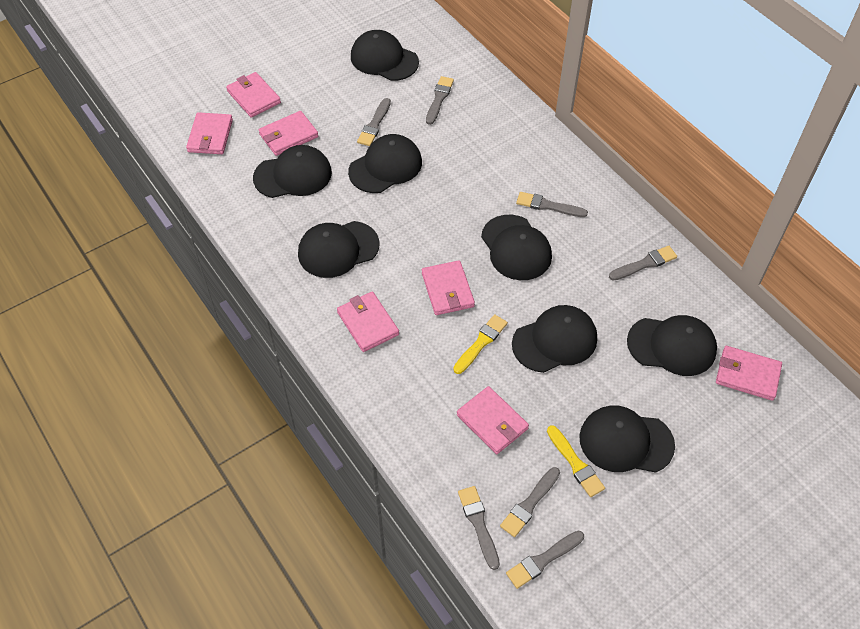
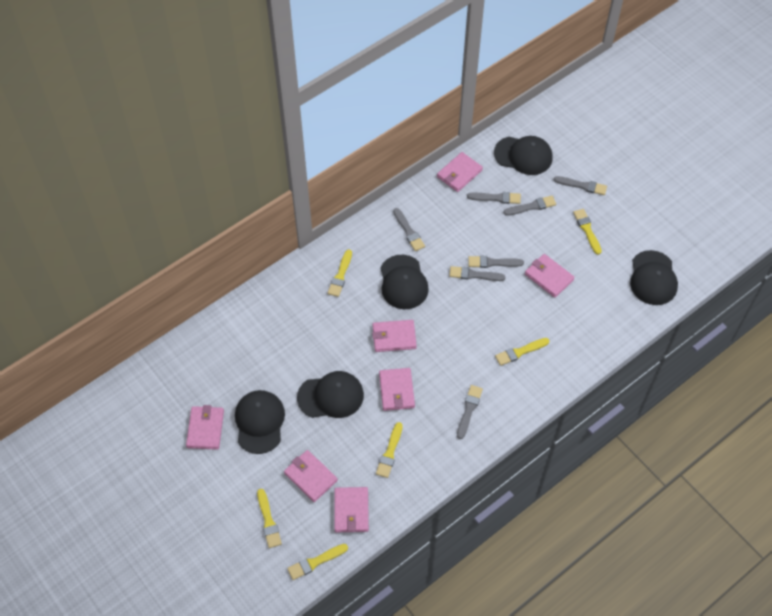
black cap: [253,145,332,198] [298,221,379,278] [348,134,422,193] [351,30,419,81] [481,215,552,280] [512,305,597,373] [579,405,675,473] [627,315,717,376] = 8 -> [235,390,285,454] [297,371,364,418] [380,255,429,309] [494,136,553,175] [630,250,678,305] = 5
yellow brush: [453,314,508,374] [547,425,605,497] = 2 -> [257,489,282,548] [287,544,348,580] [328,249,352,297] [376,422,403,478] [495,338,550,366] [573,209,602,255] = 6

